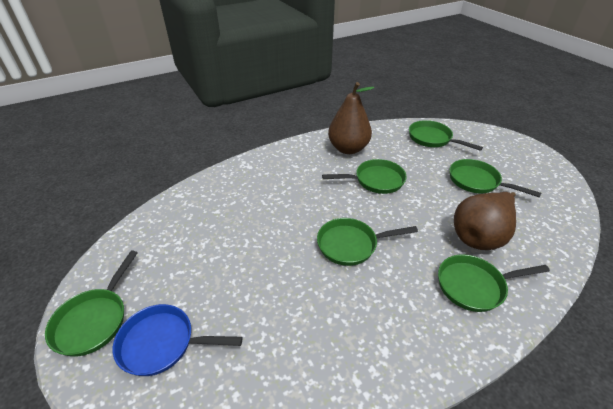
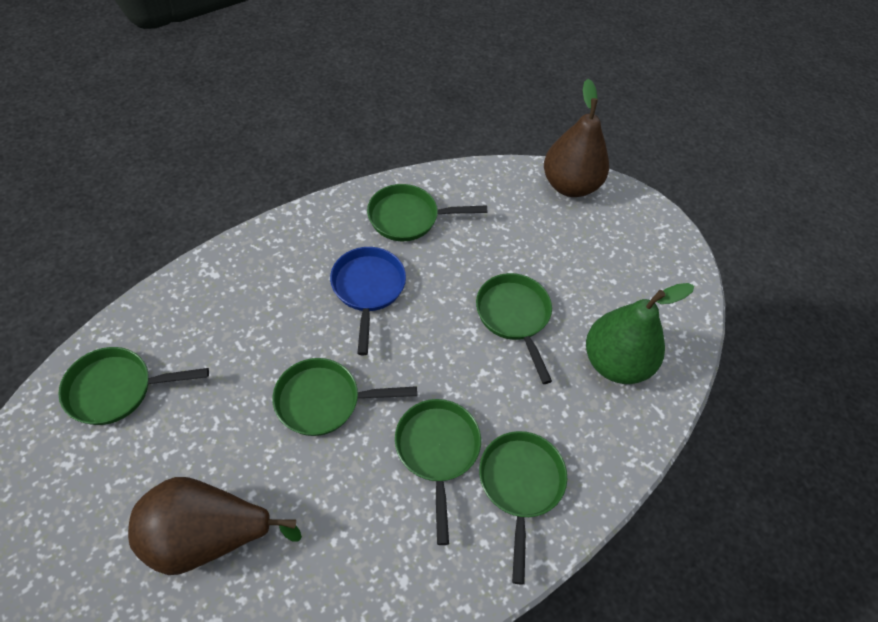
green pear: none = 0 -> [586,283,694,384] = 1

